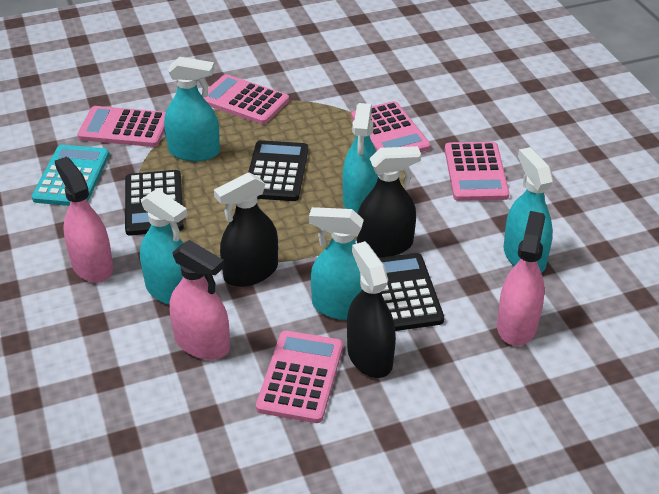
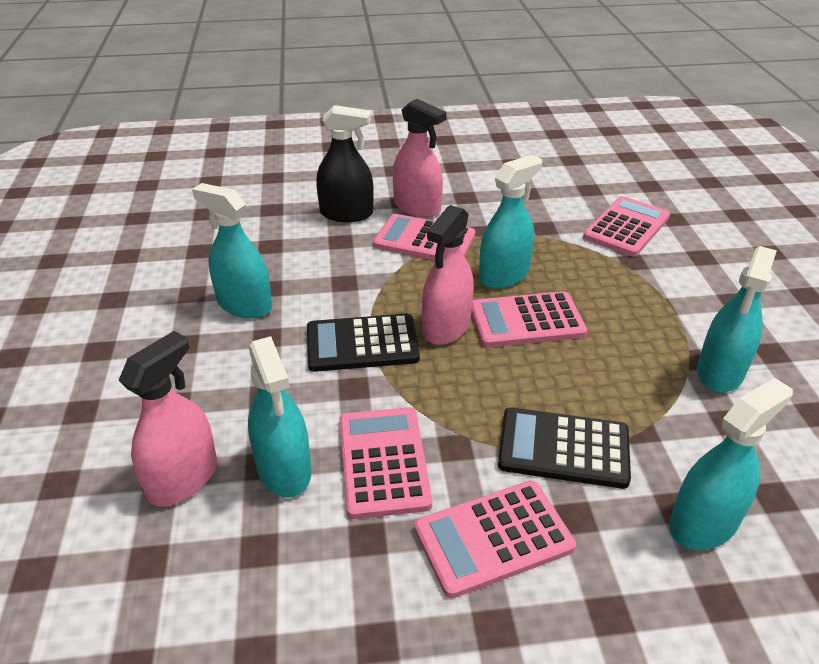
black calculator: [125,170,184,236] [248,140,308,201] [379,253,444,331] = 3 -> [307,314,420,372] [498,407,631,489] = 2
black spray bottle: [214,172,278,287] [347,241,396,378] [357,146,421,257] = 3 -> [316,105,374,222] = 1
turquoise calculator: [32,145,109,206] = 1 -> none = 0

